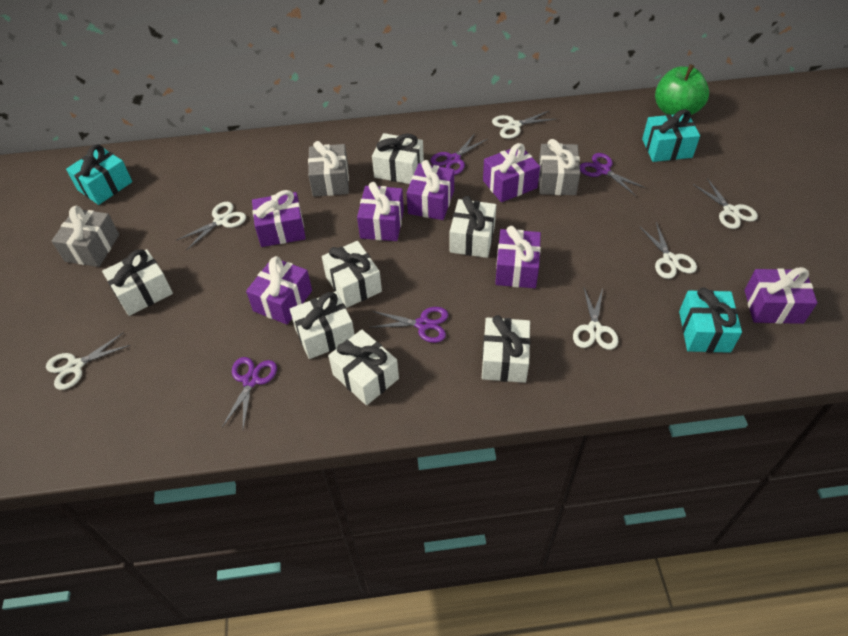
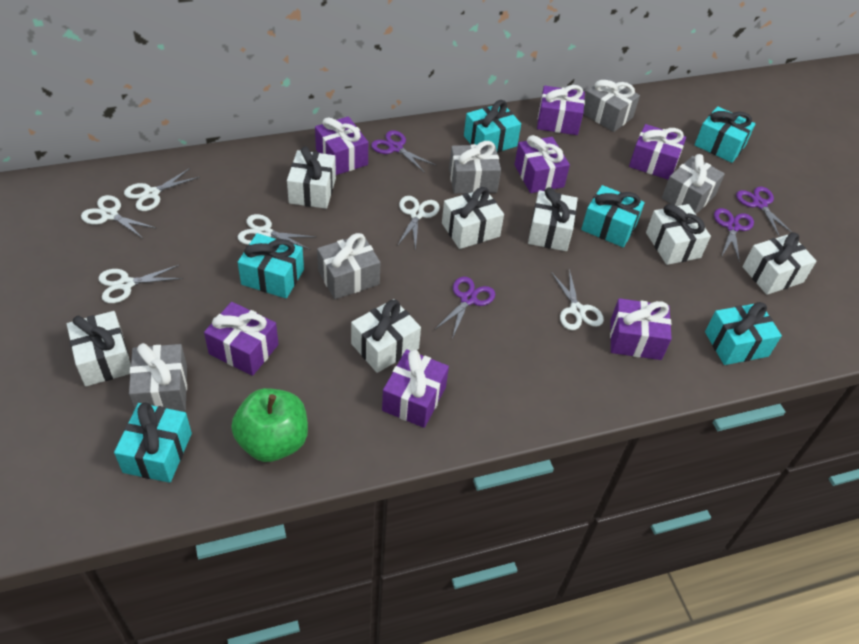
grey gift: [52,206,119,267] [308,141,349,197] [538,139,580,195] = 3 -> [129,343,187,411] [317,233,380,299] [449,141,501,194] [583,77,640,132] [662,154,725,214] = 5
turquoise gift: [66,145,132,205] [642,109,700,162] [679,287,742,353] = 3 -> [114,402,192,483] [238,233,304,299] [464,100,521,153] [581,185,645,247] [695,106,755,163] [705,302,782,365] = 6

